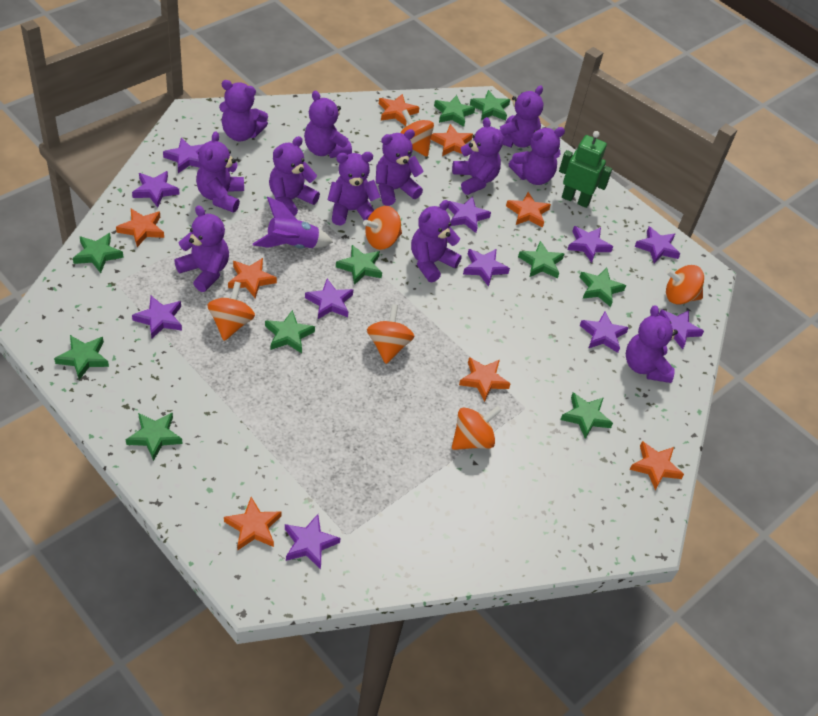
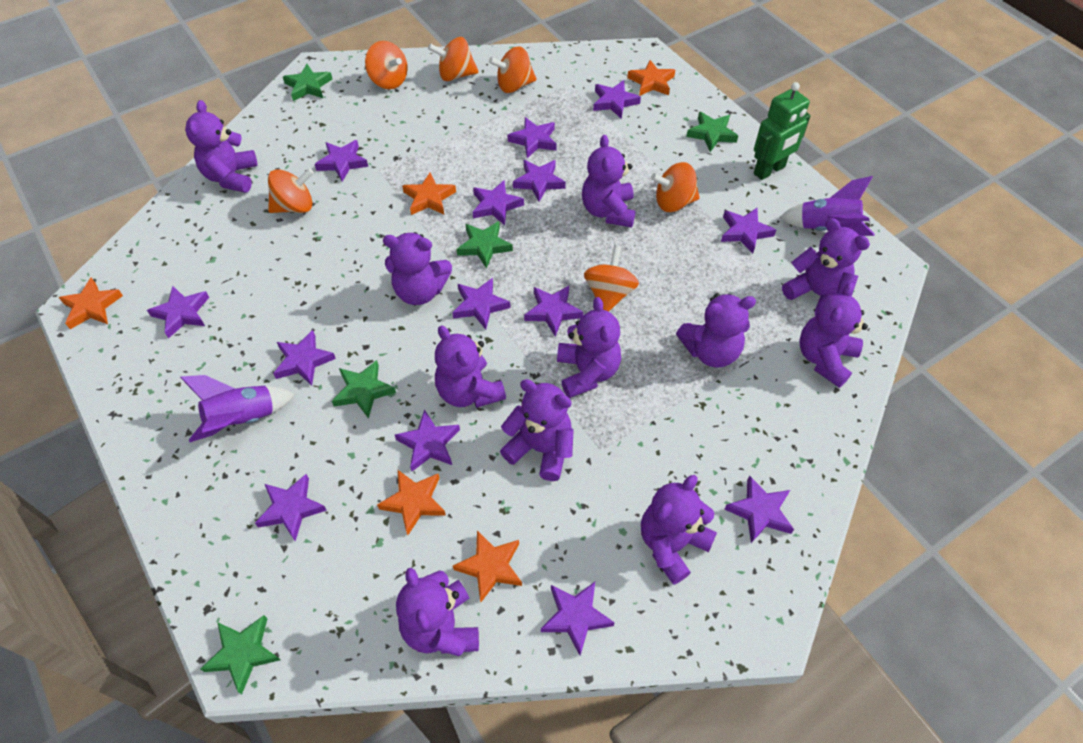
green star: [54,335,109,380] [73,233,124,273] [126,412,183,461] [265,310,315,353] [336,245,382,285] [434,95,475,127] [470,90,510,121] [518,241,564,279] [560,393,613,439] [580,268,626,307] = 10 -> [201,615,280,694] [283,64,332,101] [332,360,396,419] [457,221,513,269] [686,112,738,152] = 5
orange star: [116,209,164,247] [224,497,282,550] [228,258,277,298] [379,94,419,126] [431,124,473,156] [459,357,510,402] [506,192,551,227] [630,441,684,490] = 8 -> [58,278,123,329] [377,470,446,535] [402,173,456,215] [453,530,522,602] [627,60,675,96] = 5
purple rocket: [253,197,333,248] = 1 -> [180,375,295,442] [779,176,874,236] = 2
purple star: [132,171,179,208] [132,296,182,339] [163,138,203,173] [285,514,341,569] [305,279,353,319] [448,196,491,233] [463,248,510,287] [567,226,613,263] [580,312,629,353] [635,226,680,263] [659,309,704,350] = 11 -> [147,286,209,338] [255,474,327,542] [273,330,336,386] [315,140,368,182] [395,410,460,471] [452,278,511,329] [473,180,524,225] [508,117,557,158] [513,160,566,202] [524,286,583,336] [541,582,615,655] [593,80,641,119] [721,208,776,254] [725,476,794,543] = 14
purple teddy bear: [174,205,229,292] [196,131,244,213] [219,80,268,141] [269,136,320,216] [304,91,352,158] [328,152,380,226] [376,129,424,206] [411,200,462,283] [452,117,503,195] [497,85,543,148] [509,127,565,185] [626,305,678,383] = 12 -> [185,100,258,193] [383,232,452,305] [396,568,479,656] [435,325,506,408] [500,379,574,481] [557,297,621,398] [582,135,636,227] [641,475,717,585] [676,293,756,368] [782,218,870,316] [799,282,868,388] = 11

